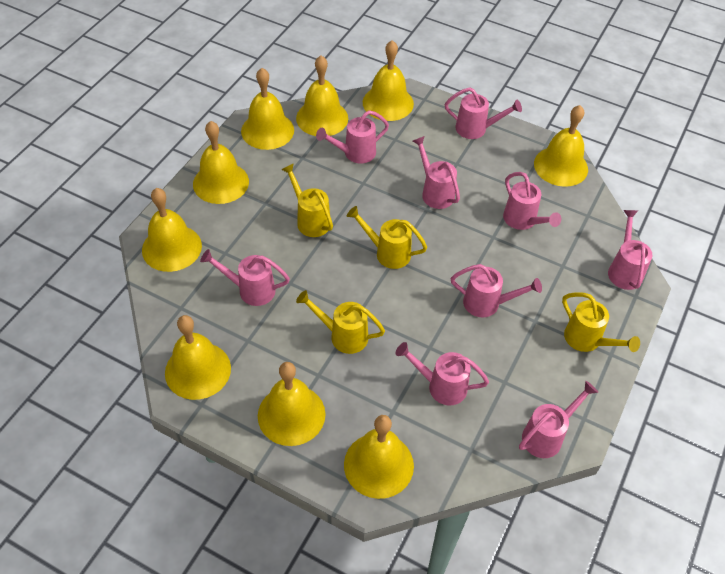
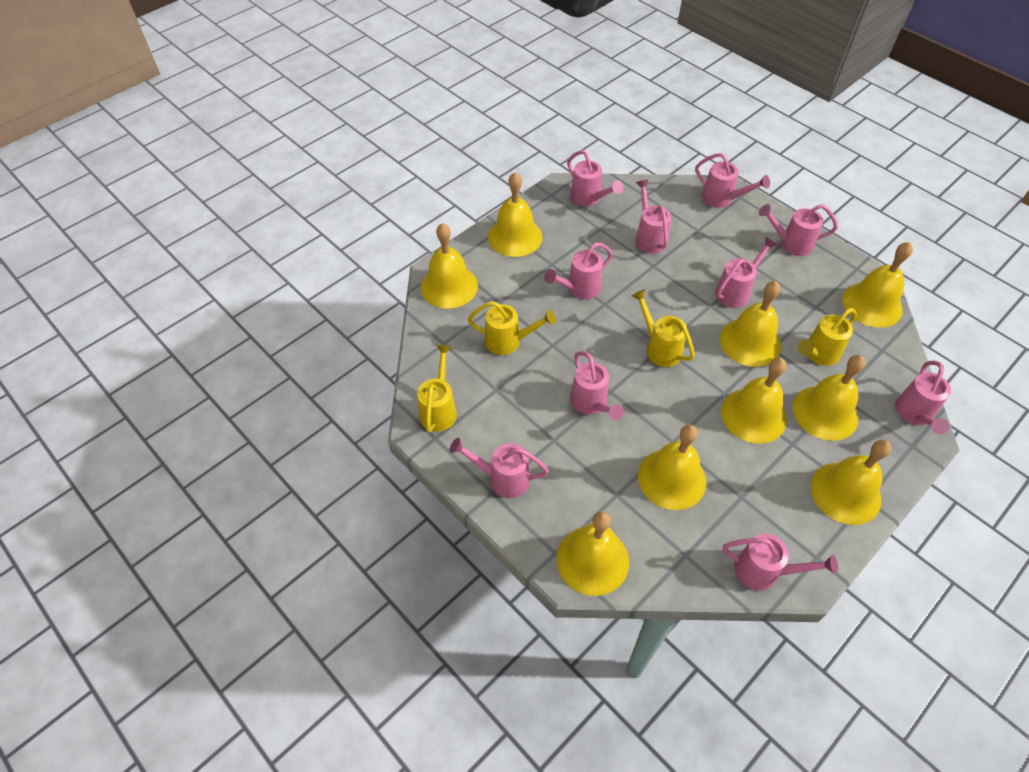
pink watering can: [200,249,290,306] [316,110,389,164] [396,342,489,405] [413,136,460,209] [445,87,522,139] [451,264,542,317] [503,172,561,230] [519,381,598,458] [608,210,652,290] = 9 -> [449,438,549,498] [544,243,613,299] [567,150,623,207] [570,351,624,420] [635,179,671,254] [695,153,770,208] [715,237,777,308] [723,534,838,591] [759,204,838,256] [895,361,951,434] = 10

